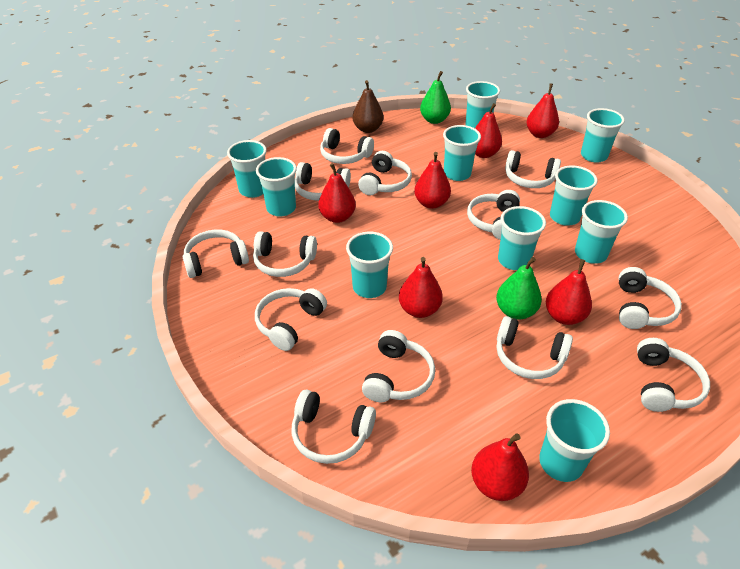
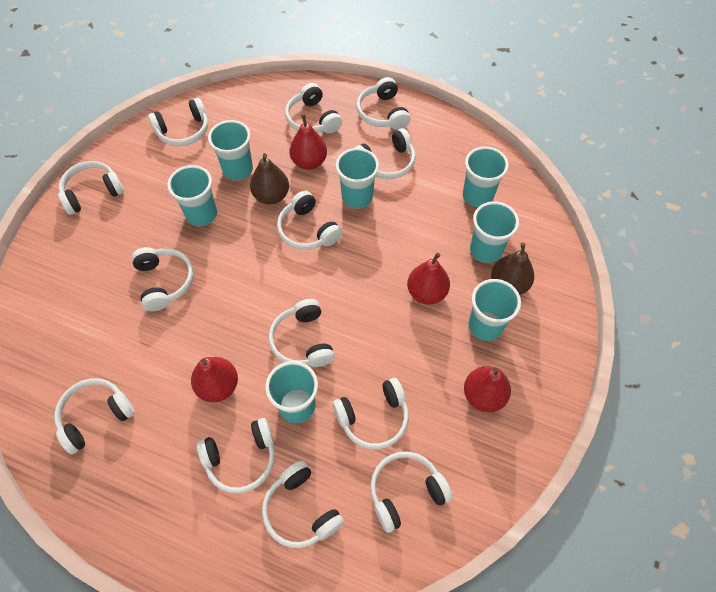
brown pear: [352,80,384,133] = 1 -> [250,153,289,204] [491,243,534,295] = 2
green pear: [420,71,451,124] [496,257,542,320] = 2 -> none = 0
red pear: [318,163,356,223] [399,257,443,318] [414,152,451,209] [471,433,529,501] [475,103,502,158] [527,84,559,138] [546,259,592,325] = 7 -> [191,357,238,402] [289,114,327,170] [407,253,450,304] [464,366,511,412] = 4
turquoise cup: [227,140,267,198] [256,157,297,217] [346,232,393,298] [443,125,481,181] [465,81,500,128] [498,206,546,270] [539,399,610,482] [550,165,598,226] [575,200,628,264] [581,108,625,163] = 10 -> [167,165,217,226] [208,120,253,180] [265,361,318,423] [336,148,379,209] [463,146,509,207] [468,279,521,341] [470,201,519,263] = 7

